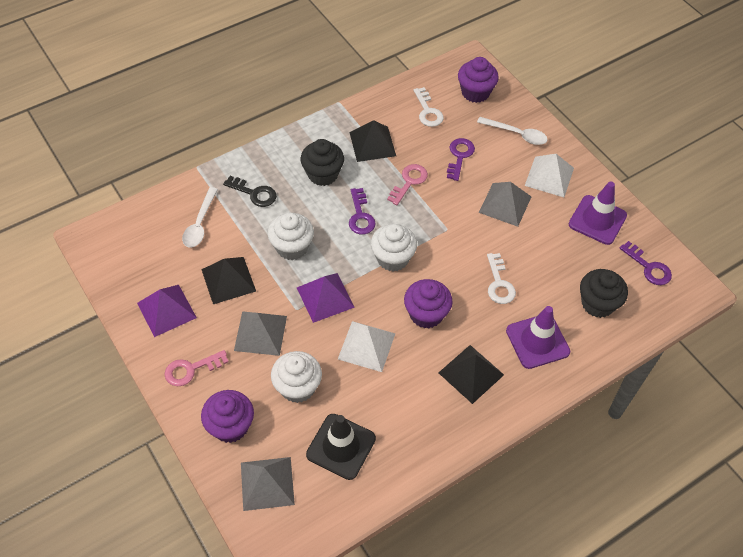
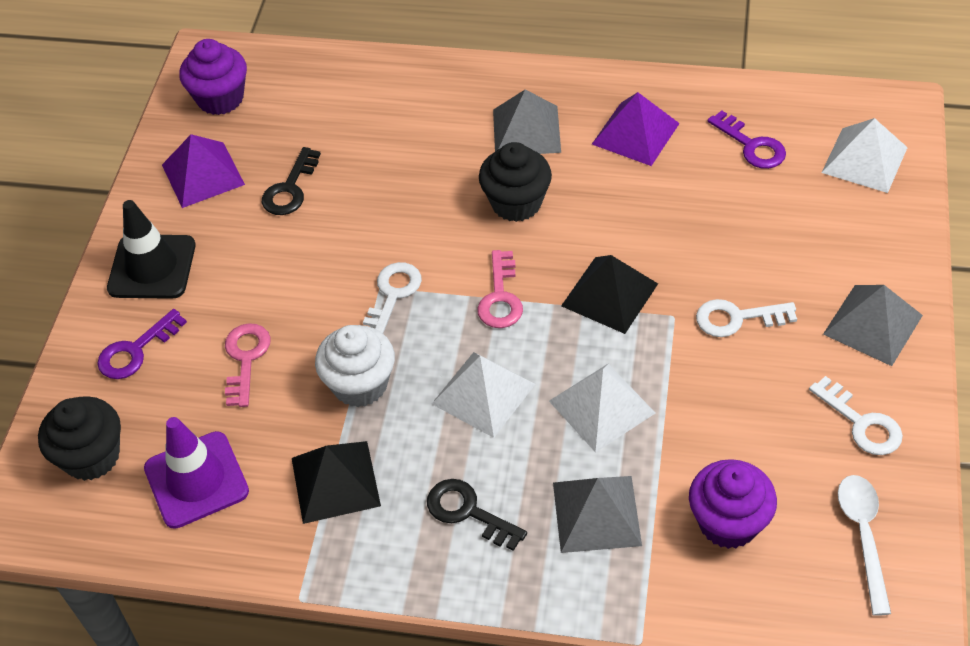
black key: [223,176,277,207] = 1 -> [262,147,321,215] [427,479,527,551] = 2
black pyramid: [201,257,256,304] [349,120,396,162] [439,345,504,404] = 3 -> [292,441,381,524] [561,255,658,334] = 2
purple cupcake: [201,390,254,443] [404,279,453,329] [458,57,499,103] = 3 -> [179,39,247,115] [689,459,777,549] = 2
purple key: [349,188,376,234] [447,138,475,181] [619,241,672,285] = 3 -> [97,309,187,379] [708,111,786,169] = 2
purple traffic cone: [506,306,570,369] [569,181,627,245] = 2 -> [144,417,249,529] = 1
white cupcake: [268,213,314,260] [271,351,322,403] [371,224,417,272] = 3 -> [315,325,395,407] = 1
white key: [414,87,444,127] [487,253,516,304] = 2 -> [363,262,422,333] [696,299,797,337] [809,376,903,455] = 3
white pyramid: [338,321,396,372] [525,154,574,197] = 2 -> [432,352,535,438] [549,364,655,453] [821,118,908,193] = 3
white spoon: [182,187,218,247] [477,117,547,145] = 2 -> [838,475,891,616] = 1

